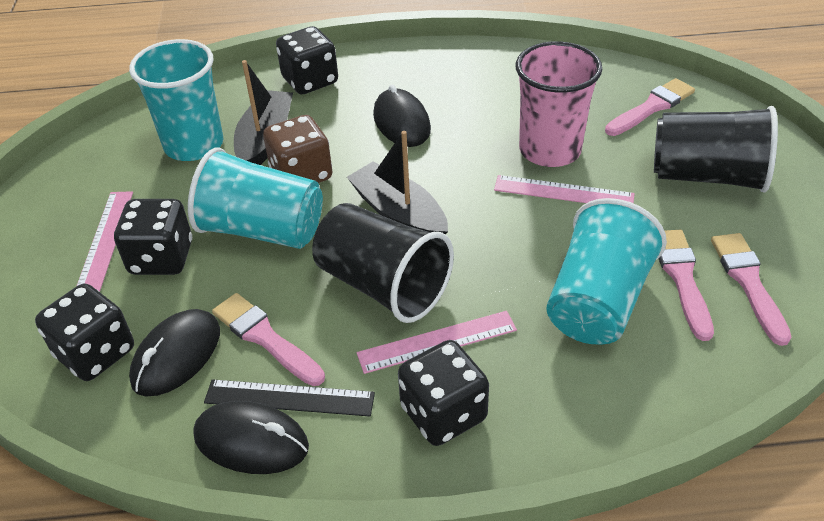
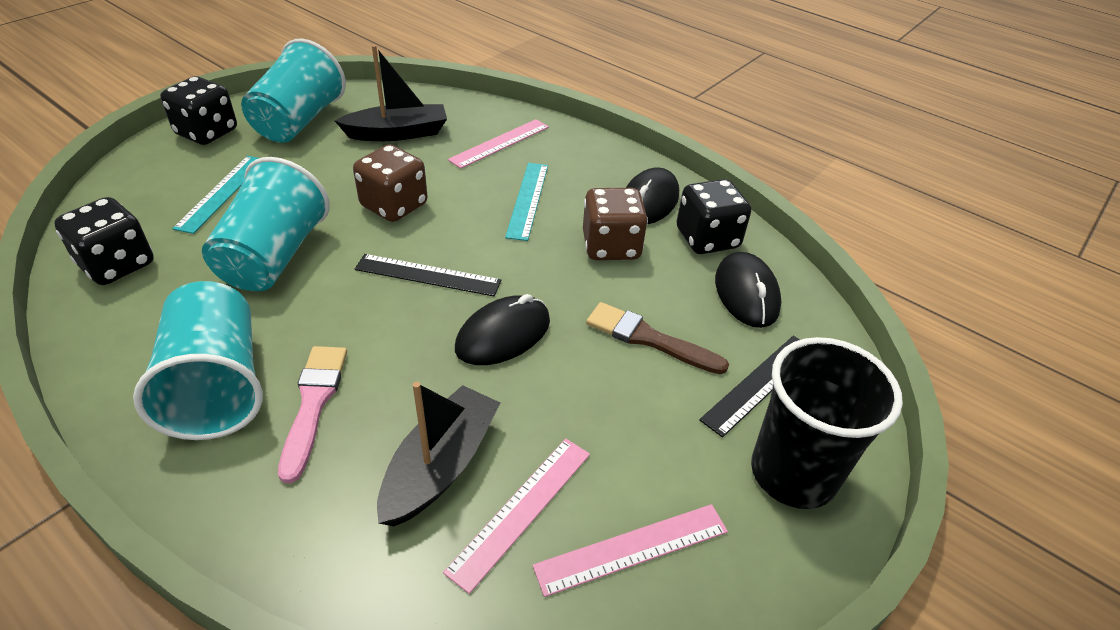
black cup: [312,203,454,323] [654,106,778,192] = 2 -> [751,337,903,509] = 1
black dice: [35,284,134,381] [114,199,192,275] [276,26,338,94] [398,340,489,446] = 4 -> [54,197,154,285] [160,76,237,145] [677,179,751,254] = 3
black ruler: [204,379,375,417] = 1 -> [355,254,501,297] [699,336,800,437] = 2
brown brush: none = 0 -> [586,302,729,374] = 1
brown dice: [263,115,332,183] = 1 -> [353,144,428,222] [583,188,648,260] = 2
pink brush: [212,293,325,386] [605,78,695,136] [658,230,714,341] [711,233,792,346] = 4 -> [278,346,347,484] = 1
pink cup: [515,41,602,167] = 1 -> none = 0
turquoise ruler: none = 0 -> [172,156,259,234] [505,163,548,241] = 2

